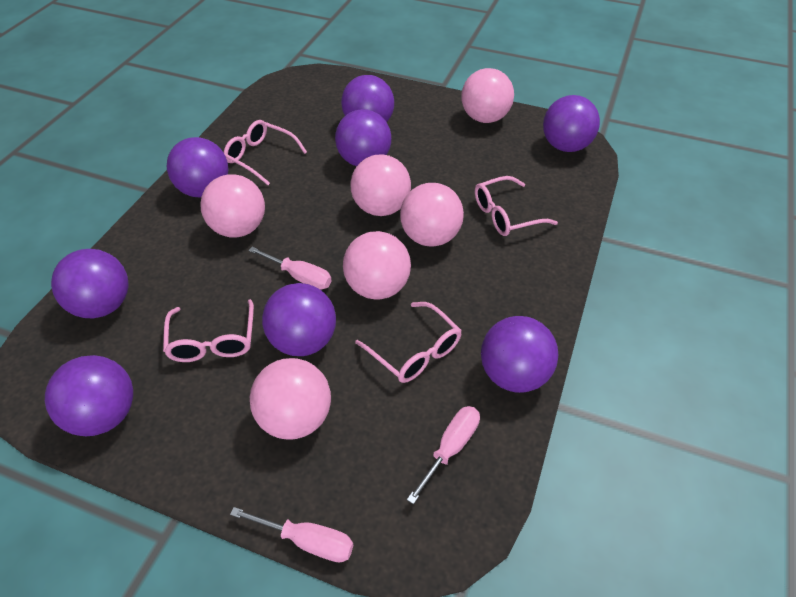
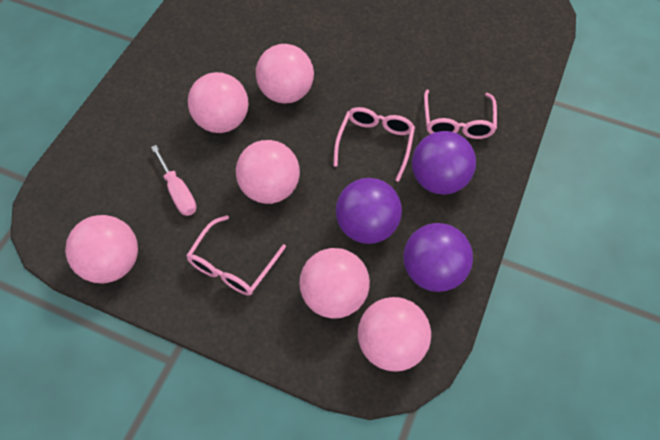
pink glasses: [163,299,254,362] [224,120,307,185] [355,302,462,383] [475,176,558,236] = 4 -> [186,215,286,295] [334,107,415,182] [424,90,497,139] = 3
pink screwdriver: [230,507,353,562] [248,247,332,290] [407,406,480,504] = 3 -> [151,145,197,216] = 1
purple ball: [45,355,133,436] [51,249,129,318] [167,137,228,197] [262,283,336,356] [335,109,391,166] [341,75,394,122] [481,316,558,393] [543,95,600,152] = 8 -> [336,178,402,244] [403,223,473,292] [412,131,476,195] = 3

